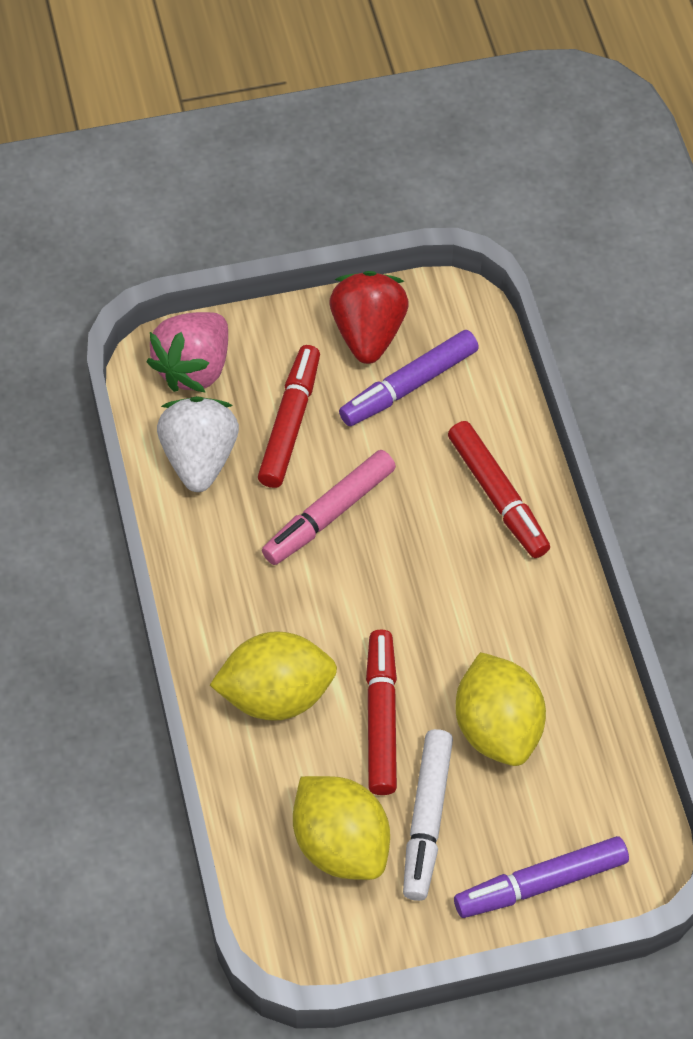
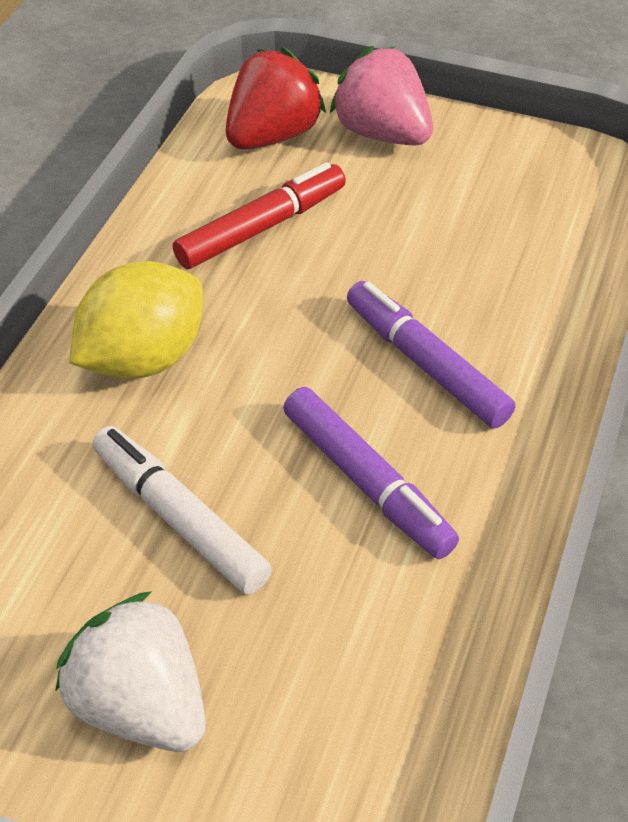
pink marker: [262,450,396,565] = 1 -> none = 0
red marker: [258,345,320,488] [366,630,397,795] [448,421,550,558] = 3 -> [173,162,346,269] = 1
yellow lemon: [210,631,337,721] [293,776,390,880] [455,652,546,766] = 3 -> [69,261,203,379] = 1

